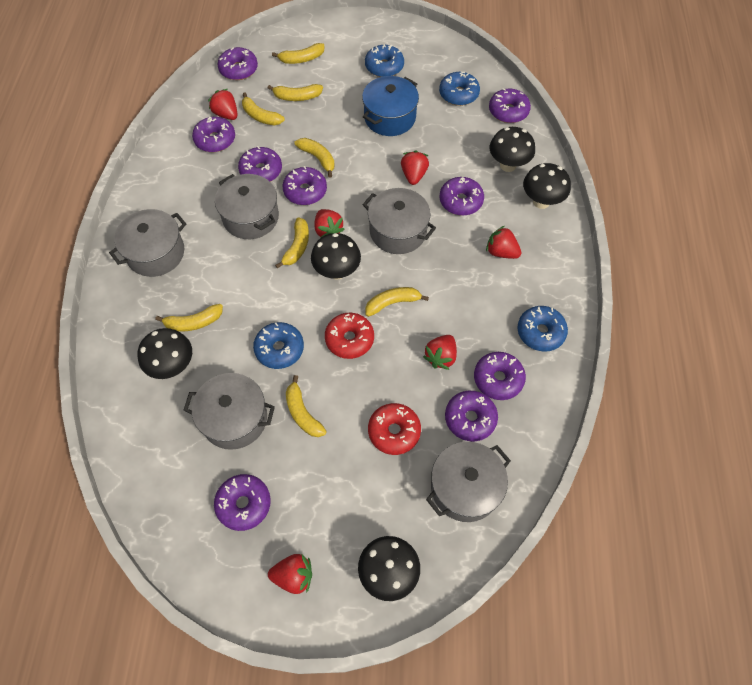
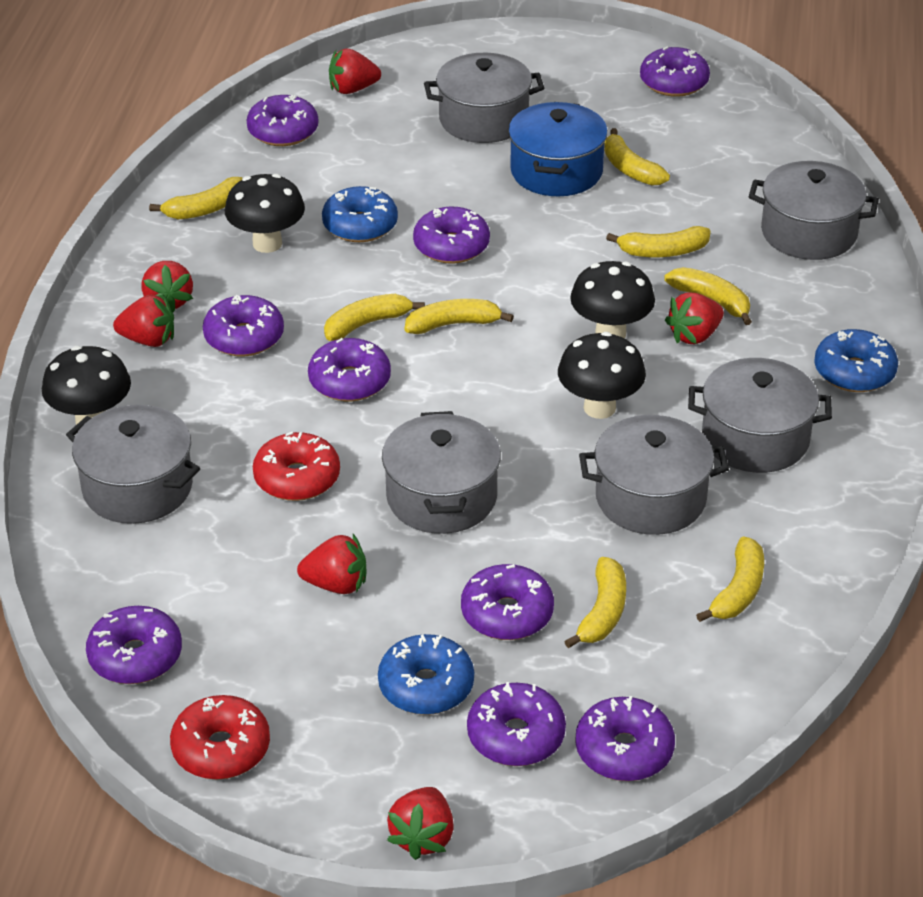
black mushroom: [138,328,192,379] [311,233,361,279] [358,536,420,601] [490,127,535,172] [523,163,571,209] = 5 -> [42,346,131,425] [225,174,305,253] [558,332,646,419] [570,261,655,339] = 4
blue donut: [253,322,304,369] [365,44,404,77] [439,72,480,106] [517,306,568,352] = 4 -> [322,186,398,242] [378,634,474,715] [814,329,898,392] = 3
grey pot: [109,209,186,277] [184,373,275,450] [215,174,279,239] [363,188,436,254] [426,442,511,522] = 5 -> [66,405,200,524] [382,411,501,534] [424,53,544,143] [579,415,729,535] [688,358,832,473] [749,161,879,260] = 6

